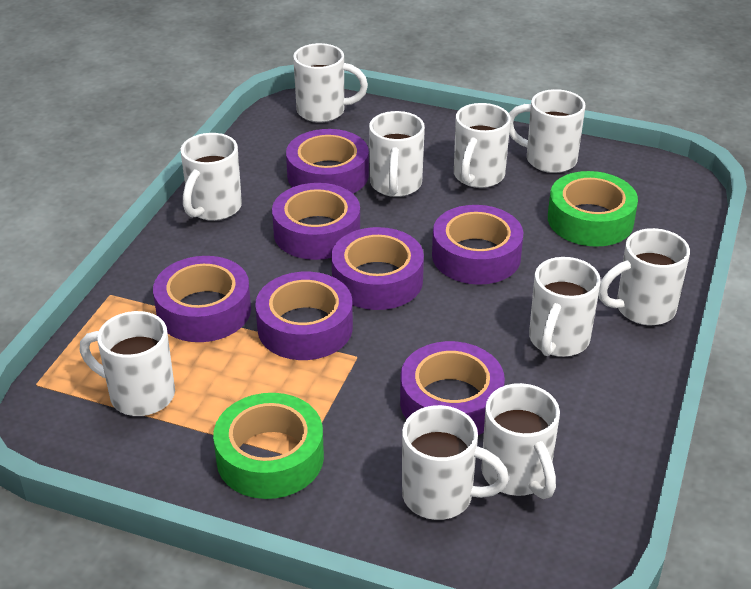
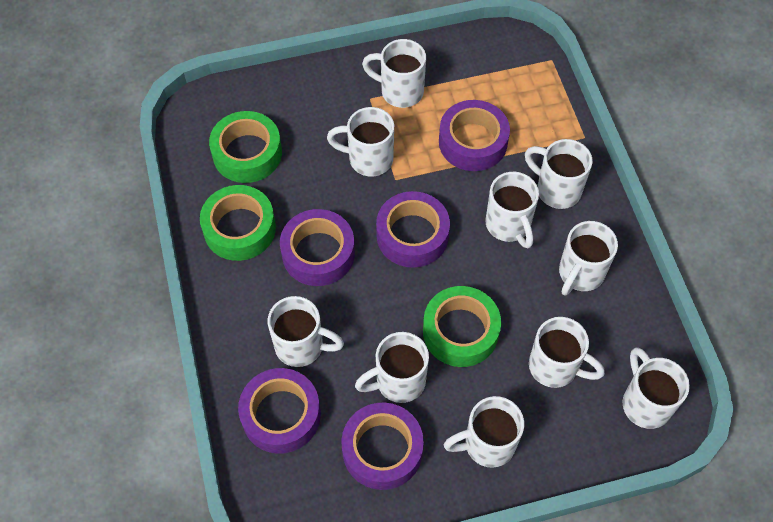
green tape: [213,393,324,499] [548,171,638,247] = 2 -> [200,185,276,261] [209,111,282,183] [423,286,501,367] = 3
purple tape: [153,256,251,342] [255,272,353,360] [272,183,360,260] [286,129,369,193] [331,227,424,310] [400,341,505,435] [432,205,523,285] = 7 -> [238,368,321,454] [280,209,355,286] [341,402,424,490] [376,191,450,268] [439,100,510,171] = 5

